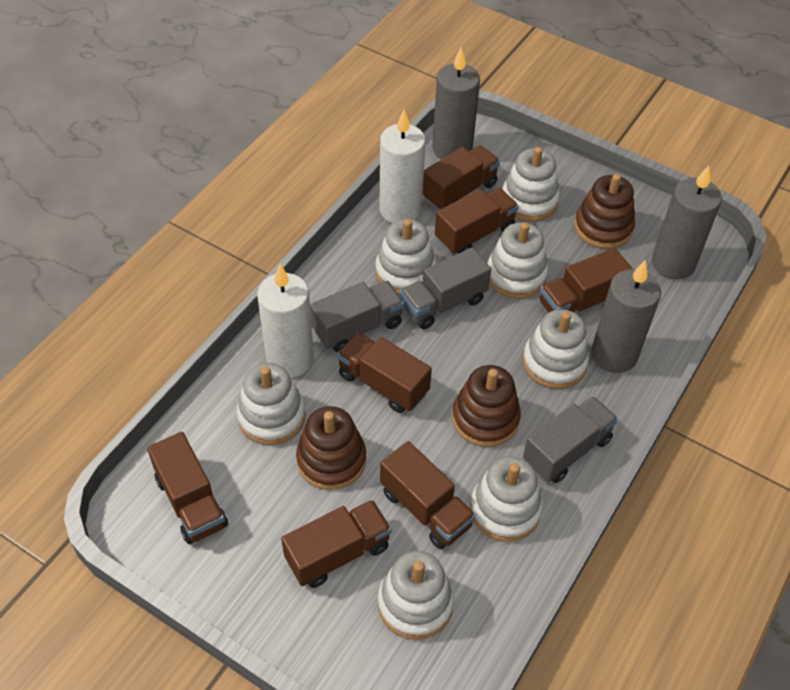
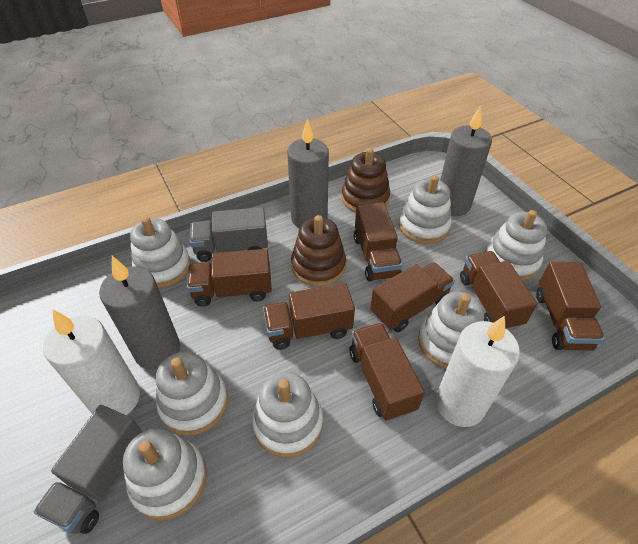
brown stacking toy: [296,406,366,490] [452,365,521,447] [574,174,635,249] = 3 -> [291,215,346,287] [341,148,390,213] = 2
grey truck: [310,281,404,353] [400,247,491,329] [523,396,618,483] = 3 -> [34,405,142,534] [190,207,268,262] = 2

